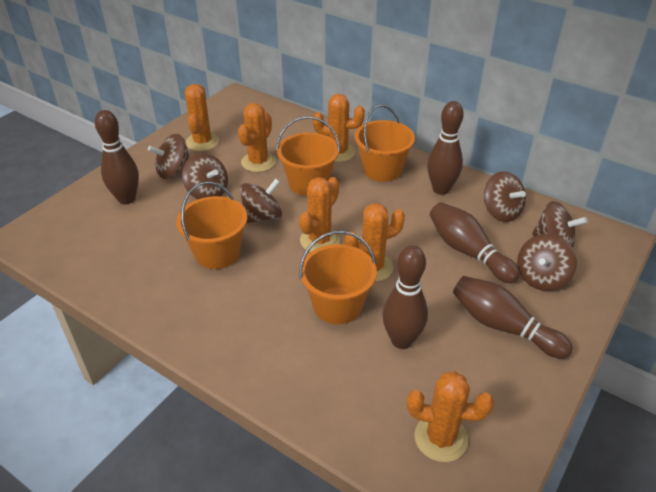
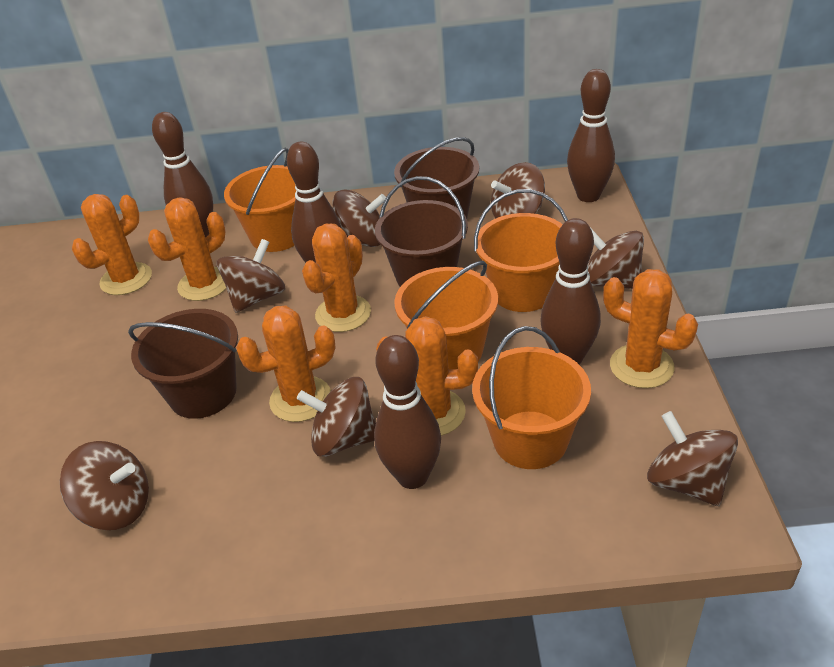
brown bucket: none = 0 -> [128,309,238,419] [375,176,468,287] [394,137,479,218] = 3
brown spinning top: [148,134,190,179] [182,153,228,199] [240,179,282,223] [484,171,526,222] [517,234,577,291] [532,201,588,247] = 6 -> [60,441,149,530] [217,239,285,313] [297,377,376,457] [333,190,386,247] [491,162,545,219] [588,227,644,289] [647,411,738,506] = 7

